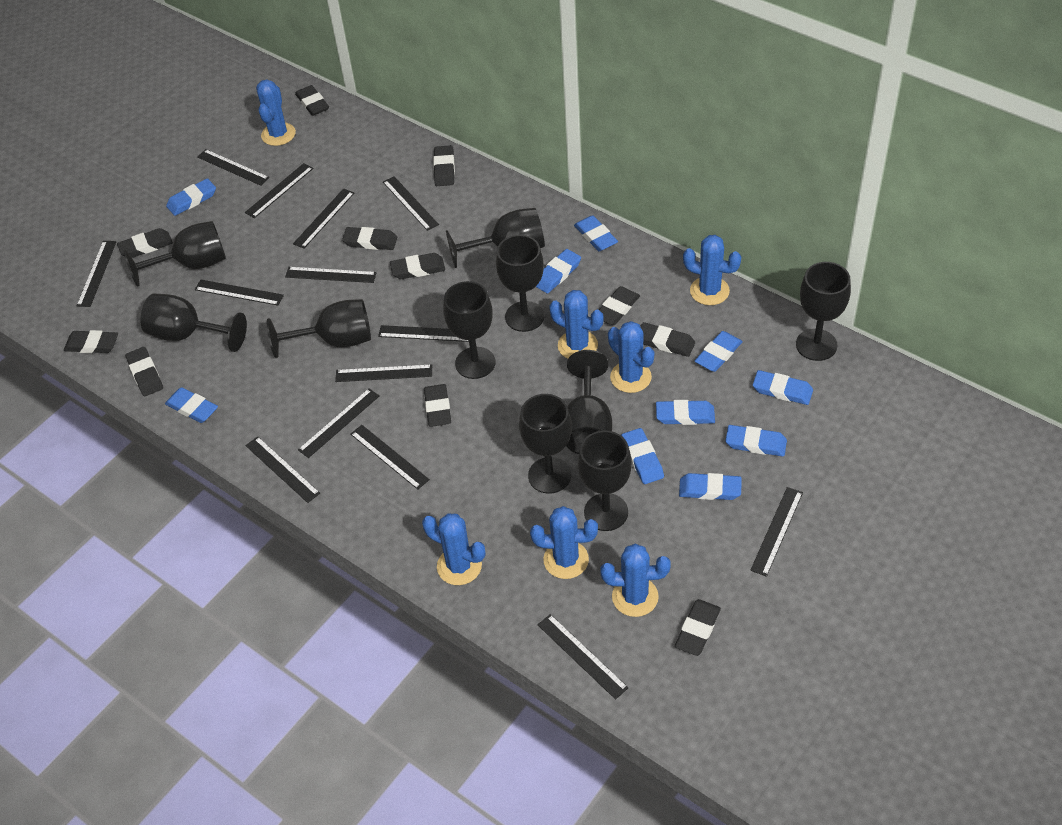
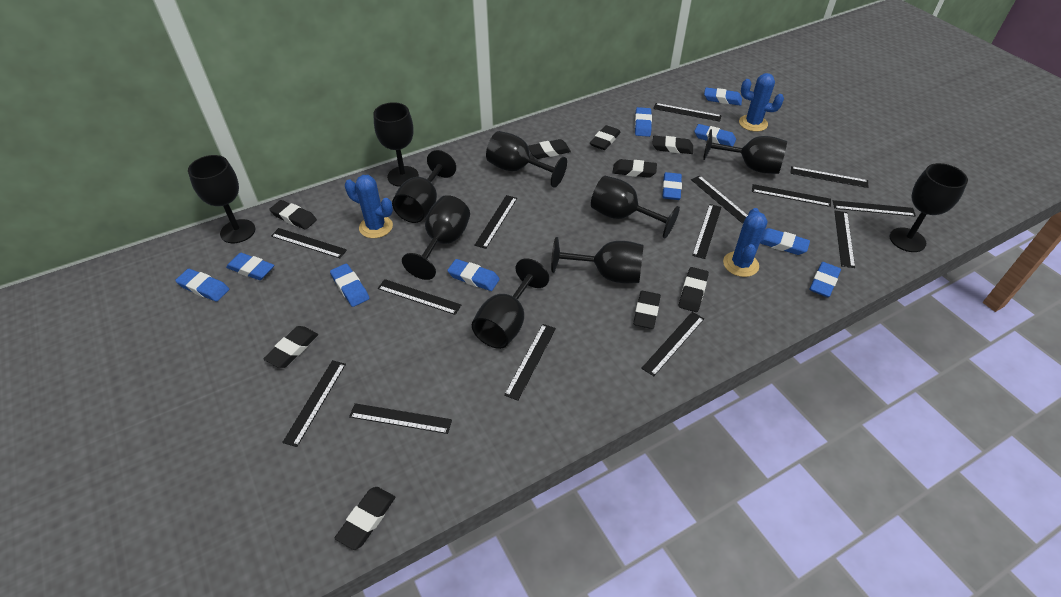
black eraser: [64,330,118,353] [117,228,173,258] [125,347,163,397] [295,85,329,116] [342,227,397,250] [390,253,445,279] [424,384,451,427] [433,145,455,186] [599,286,640,326] [641,322,695,357] [675,599,721,656] = 11 -> [263,326,318,368] [269,200,317,230] [335,487,395,550] [528,139,571,159] [590,125,621,150] [613,159,657,178] [633,291,661,329] [652,136,693,154] [679,267,709,312] = 9
blue cactus: [256,79,296,146] [422,513,485,585] [530,506,598,579] [549,290,604,359] [600,544,671,617] [608,321,654,393] [683,235,741,305] = 7 -> [345,175,393,238] [723,208,768,277] [739,73,784,132] = 3

